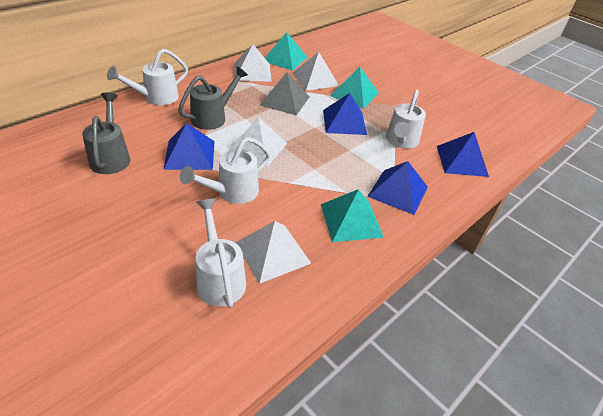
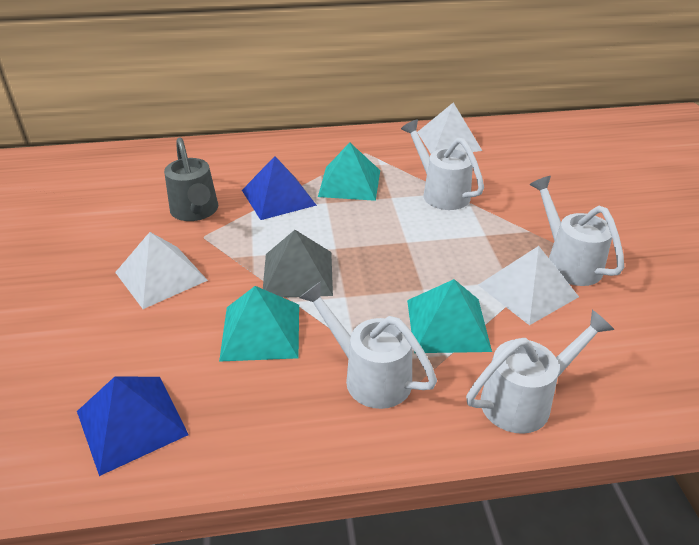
blue pyramid: [163,123,215,170] [323,93,367,135] [367,161,428,215] [437,132,489,177] = 4 -> [77,376,189,476] [242,156,317,220] = 2
grey watering can: [82,92,130,174] [178,67,248,130] = 2 -> [164,137,218,221] = 1
white pyramid: [228,117,287,167] [234,44,272,82] [235,221,311,284] [293,52,339,91] = 4 -> [115,232,208,309] [417,103,482,153] [478,246,579,325] = 3

